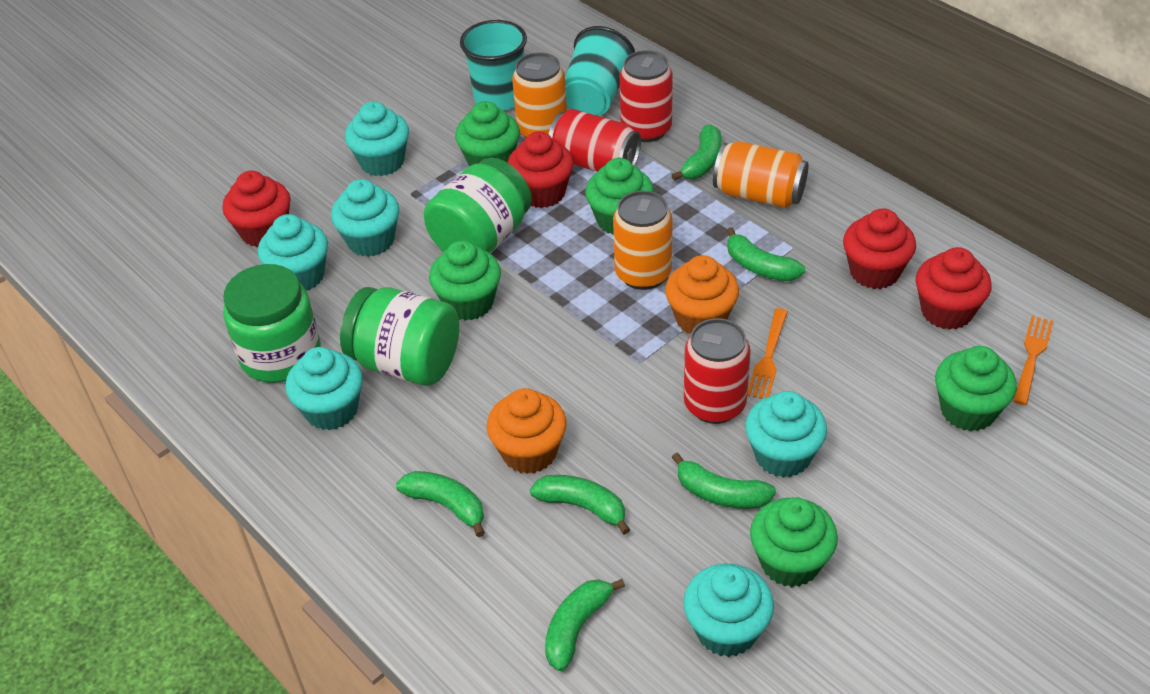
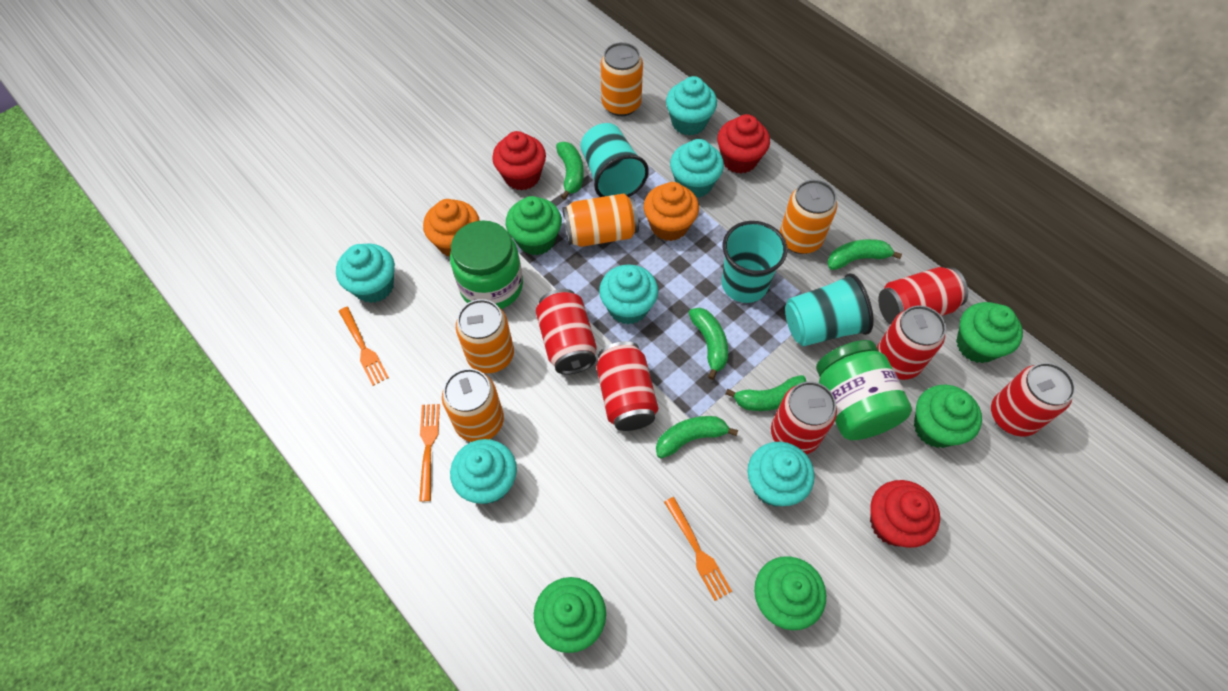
green banana: [396,471,485,537] [530,475,630,535] [545,579,625,671] [671,124,721,181] [671,453,776,509] [727,227,805,281] = 6 -> [556,142,584,200] [656,416,738,458] [689,308,728,380] [725,375,806,411] [827,239,902,270] = 5
green jar: [223,264,321,383] [340,287,459,386] [424,157,532,253] = 3 -> [450,221,523,309] [816,340,912,440] = 2
orange can: [512,52,567,138] [613,191,673,290] [713,141,809,208] = 3 -> [442,368,504,442] [456,299,514,373] [562,193,639,247] [601,42,643,116] [780,180,837,254] = 5
orange fork: [747,308,788,399] [1013,316,1053,405] = 2 -> [339,307,389,386] [419,404,440,501] [664,497,732,601] = 3
red can: [549,109,641,172] [620,50,673,142] [684,318,751,424] = 3 -> [536,289,597,375] [596,341,658,431] [771,382,837,454] [877,305,946,380] [878,267,968,325] [991,363,1076,437] = 6
red cupcake: [222,171,291,247] [508,132,574,208] [843,208,916,289] [916,247,992,330] = 4 -> [492,131,546,191] [717,114,770,174] [870,480,940,548] = 3
turquoise cup: [460,20,527,111] [565,26,635,116] = 2 -> [580,123,649,197] [722,221,787,303] [785,273,873,346] = 3

